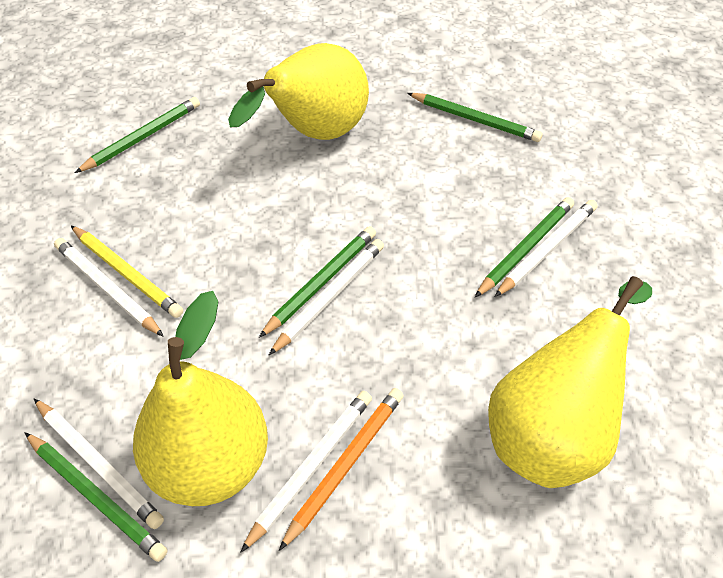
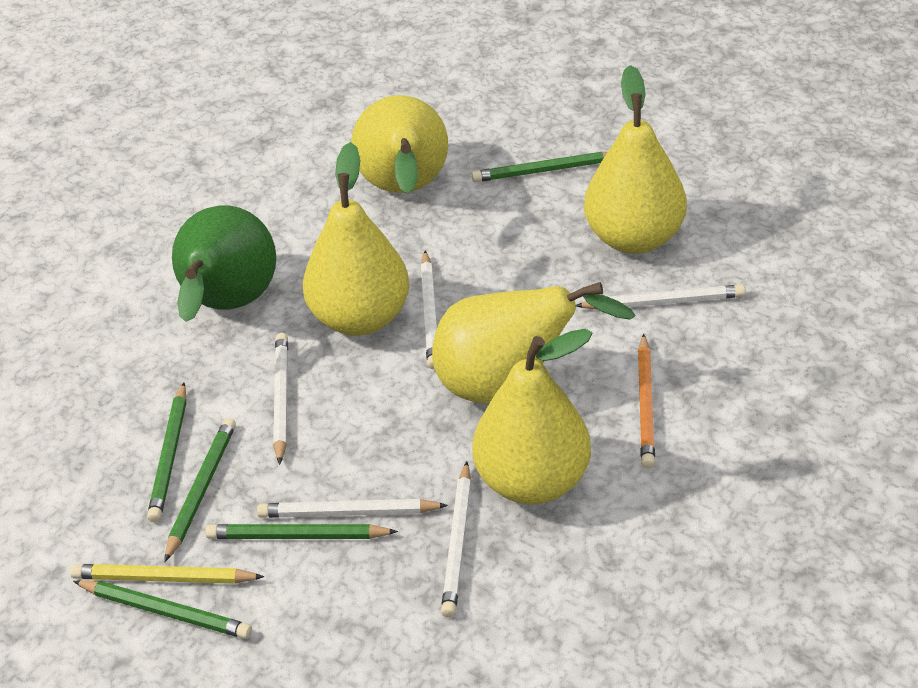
green pear: none = 0 -> [172,206,276,322] = 1
yellow pear: [133,291,268,506] [228,43,369,140] [488,276,652,488] = 3 -> [303,142,409,336] [351,95,448,194] [432,282,636,404] [472,329,593,504] [584,65,687,254] = 5

